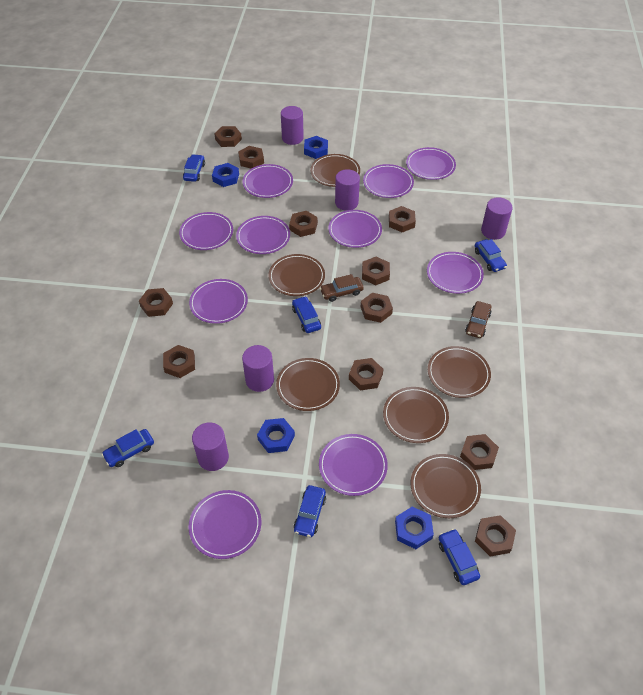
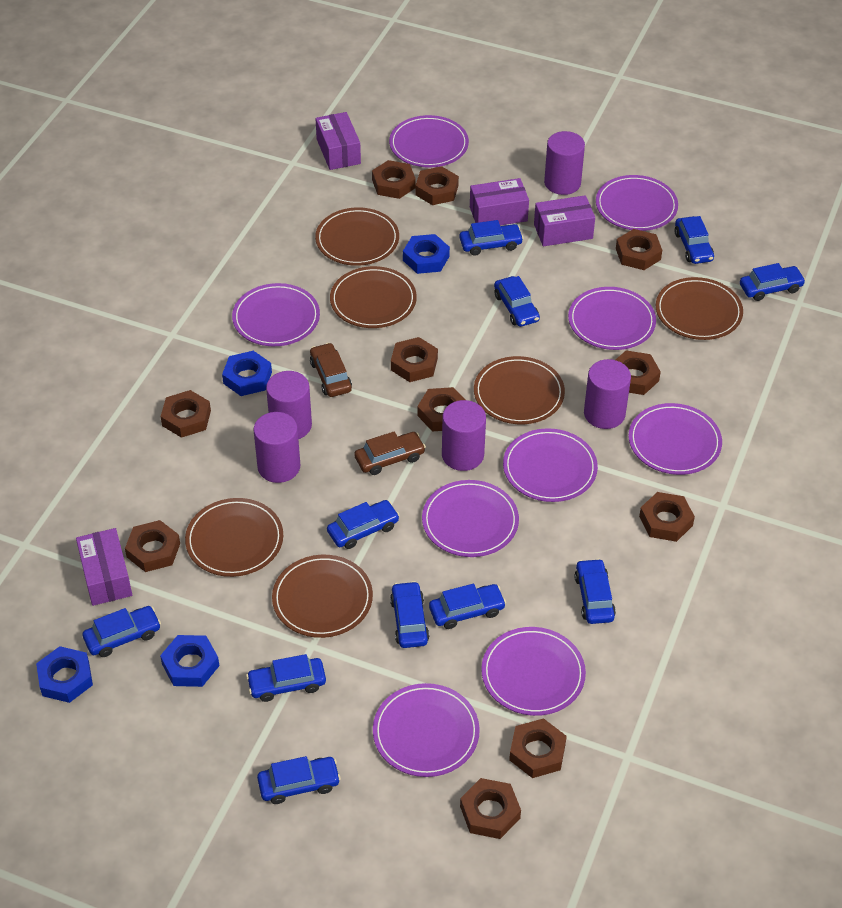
blue car: [102,429,154,467] [183,154,205,182] [292,296,321,333] [294,485,326,537] [439,529,480,585] [475,239,507,272] = 6 -> [83,606,161,657] [246,654,326,702] [257,756,341,804] [327,500,400,549] [390,581,429,648] [429,584,506,629] [459,220,524,256] [494,276,540,327] [575,559,616,624] [674,216,714,264] [740,263,806,301] = 11
purple box: none = 0 -> [76,528,132,606] [316,112,361,170] [470,178,529,225] [534,195,595,246] = 4
purple plate: [179,212,233,250] [188,490,261,559] [189,279,248,324] [236,216,290,254] [242,164,293,198] [319,434,388,496] [328,210,382,248] [363,164,414,198] [406,147,456,180] [427,252,484,294] = 10 -> [232,283,320,346] [373,683,480,777] [389,115,469,167] [422,480,519,557] [481,627,586,716] [503,428,598,502] [568,287,656,350] [596,175,678,231] [629,403,722,475] = 9

